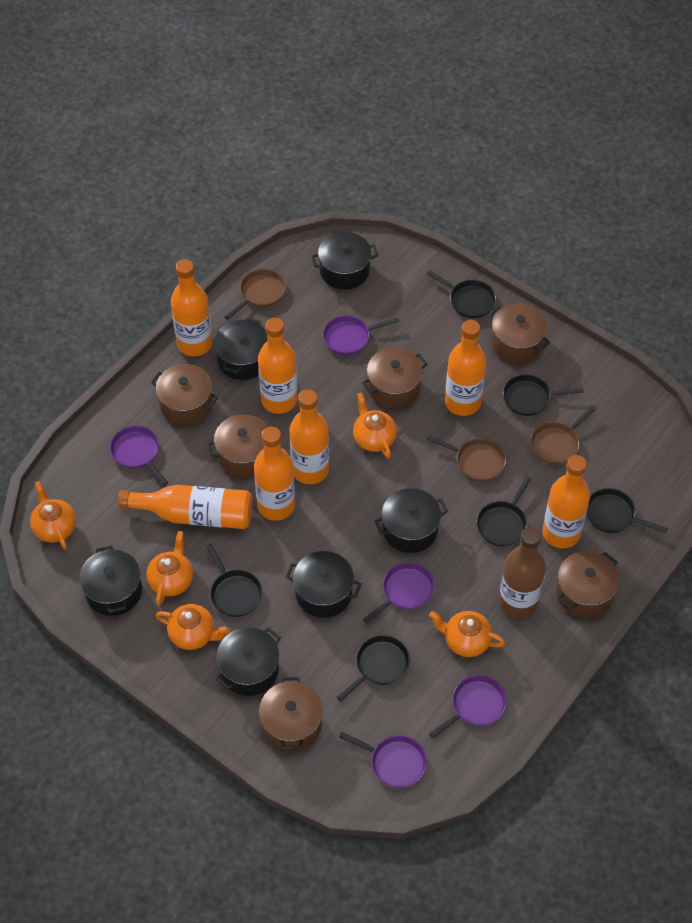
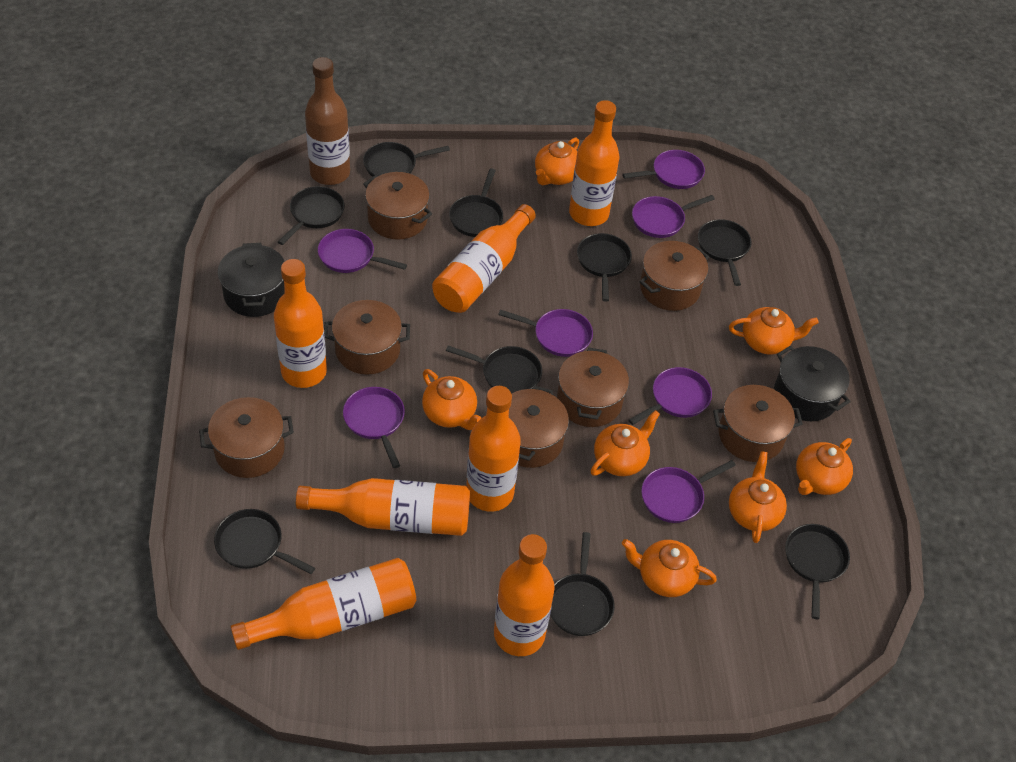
black pan: [206,543,262,617] [337,636,410,702] [426,270,496,318] [476,476,531,546] [503,375,584,416] [586,488,668,533] = 6 -> [214,509,315,574] [278,186,345,245] [363,142,450,177] [446,345,542,394] [449,168,503,237] [550,532,615,636] [577,233,632,302] [698,219,752,286] [785,524,850,619] = 9
black pot: [79,545,142,616] [214,317,267,380] [215,627,281,696] [286,551,361,618] [311,232,378,290] [374,488,448,553] = 6 -> [218,243,285,317] [774,346,851,421] = 2
brown pan: [224,269,286,320] [427,435,506,482] [530,406,596,465] = 3 -> none = 0
brown pot: [151,364,218,425] [207,415,275,477] [259,677,323,751] [362,348,428,409] [488,303,550,363] [556,551,619,618] = 6 -> [199,397,294,478] [324,300,410,375] [363,172,432,240] [509,386,569,468] [557,348,629,427] [639,241,709,311] [713,385,803,462] = 7
orange teapot: [30,481,76,549] [147,531,193,606] [155,604,229,650] [353,392,397,458] [429,611,505,657] = 5 -> [422,369,481,430] [535,137,579,186] [591,410,660,476] [622,539,717,597] [729,307,819,354] [729,451,787,543] [796,438,853,495] = 7
purple pan: [110,426,168,486] [323,316,399,355] [339,732,427,788] [363,563,435,624] [429,675,507,738] = 5 -> [318,229,407,273] [343,387,405,468] [498,309,593,357] [622,150,705,189] [628,367,712,425] [632,195,715,238] [641,460,736,523] = 7

